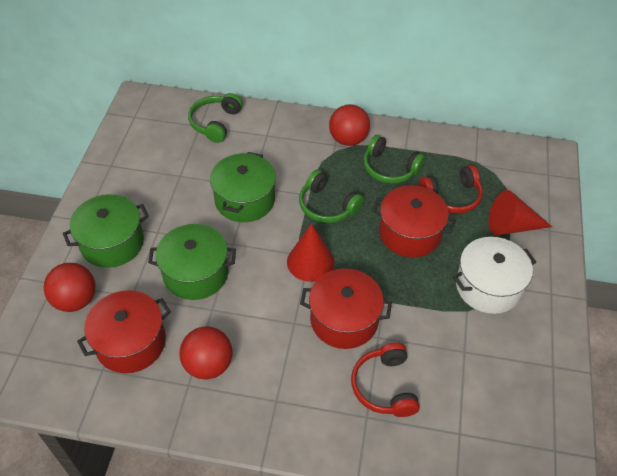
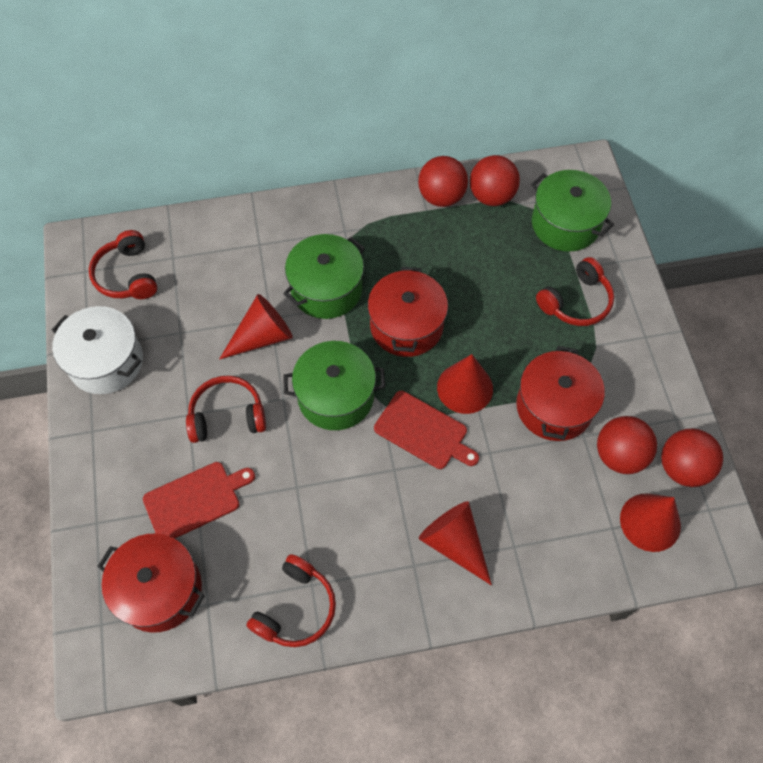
green headphones: [188,93,243,143] [299,169,364,223] [363,135,425,184] = 3 -> none = 0
red ball: [43,263,96,312] [180,326,232,380] [329,104,370,146] = 3 -> [418,156,468,207] [470,155,520,206] [597,416,657,474] [661,428,723,487] = 4
red cone: [287,223,334,282] [489,190,552,235] = 2 -> [219,294,293,360] [418,501,492,585] [437,354,493,414] [620,493,681,552] = 4
red cutting board: none = 0 -> [143,462,255,538] [374,391,479,469] = 2
red headphones: [351,342,420,417] [419,165,483,214] = 2 -> [89,230,157,299] [186,376,266,443] [246,554,336,647] [536,257,614,326] = 4

